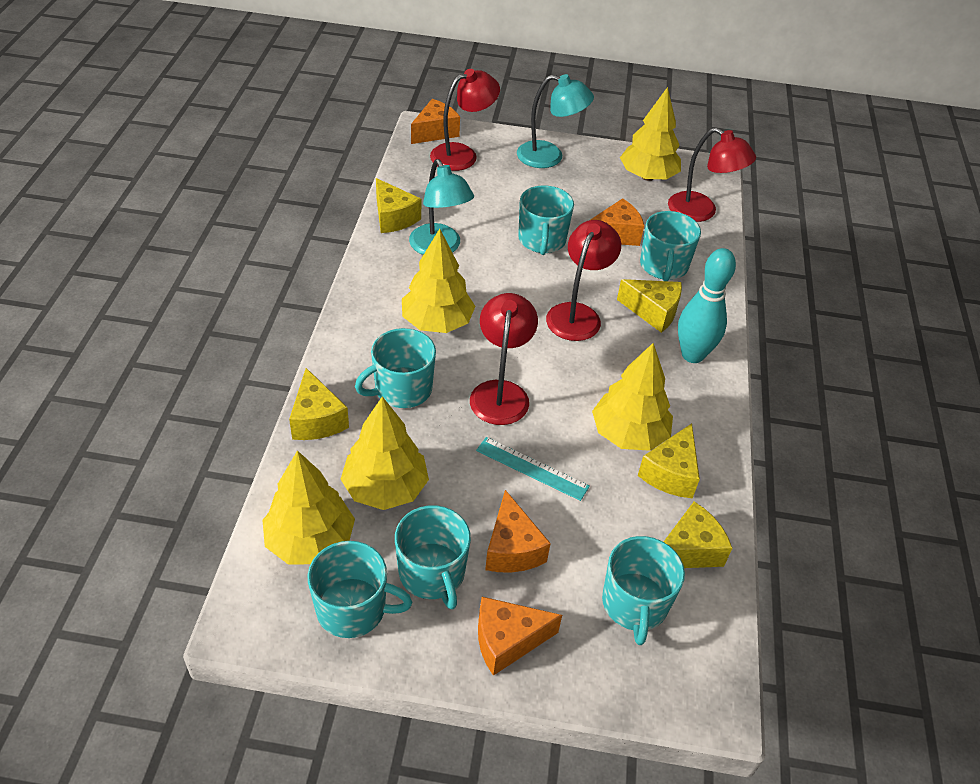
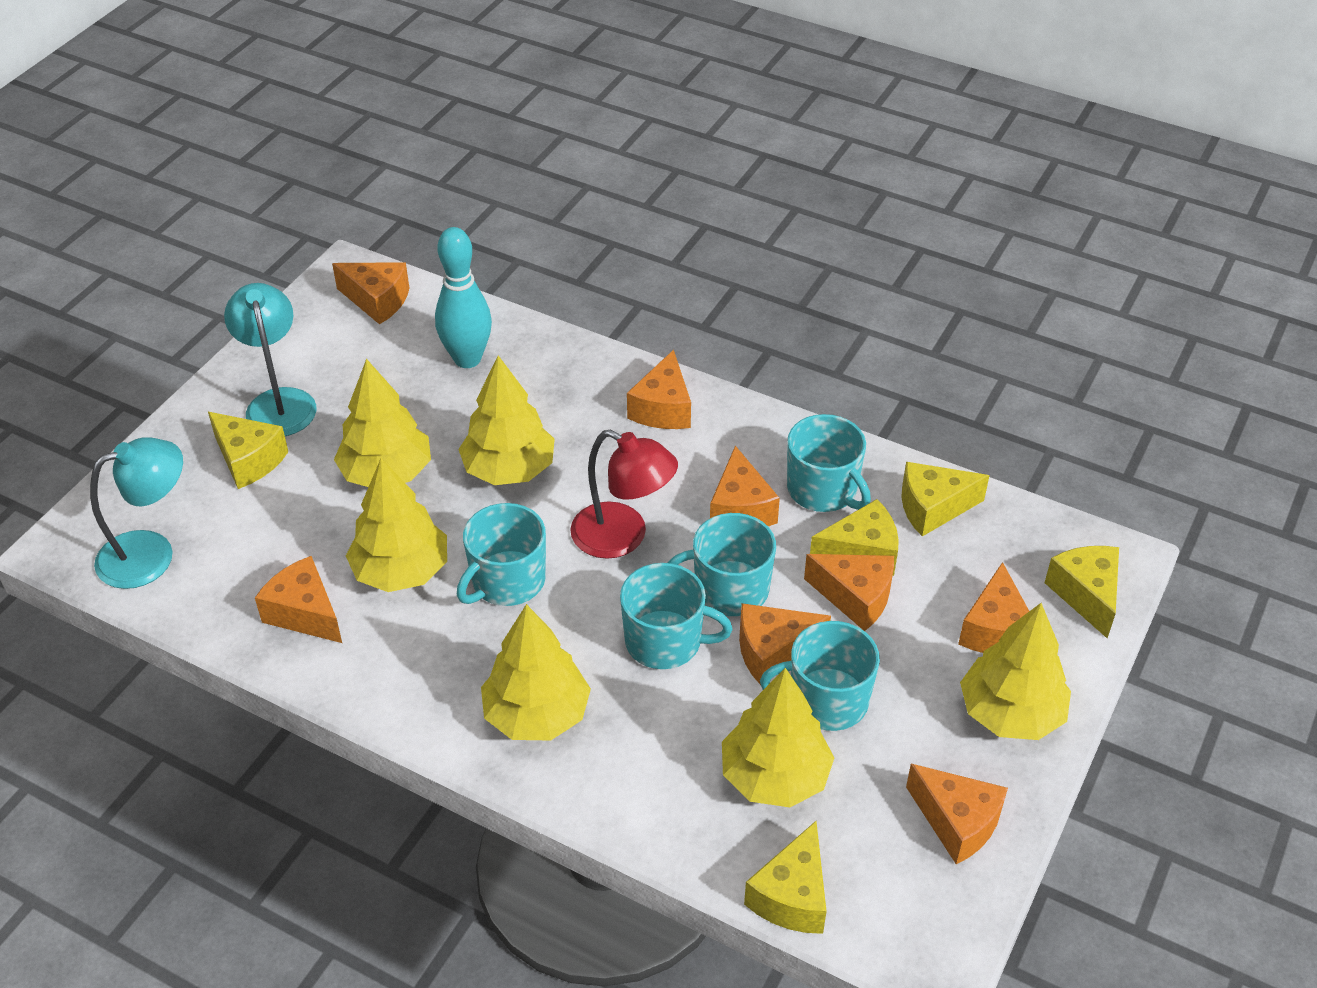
orange cheese: [411,99,460,144] [478,597,562,676] [485,490,551,572] [591,198,644,246] = 4 -> [255,556,342,643] [332,262,409,324] [627,350,691,429] [710,446,780,526] [739,603,831,685] [804,554,894,631] [906,764,1008,864] [958,562,1029,653] = 8
red lamp: [430,69,500,171] [470,293,538,425] [546,220,621,341] [668,128,756,222] = 4 -> [570,430,678,559] = 1
turquoise mug: [307,541,412,638] [355,328,436,408] [395,505,471,609] [518,186,574,255] [602,536,685,645] [640,211,701,281] = 6 -> [457,503,546,606] [620,563,733,669] [667,513,776,616] [760,621,880,731] [787,414,871,512] = 5
turquoise ruler: [476,437,590,501] = 1 -> none = 0
yellow tree: [262,450,355,565] [340,396,429,510] [402,229,475,333] [592,343,673,451] [620,87,681,181] = 5 -> [334,359,431,487] [346,458,447,592] [458,355,555,485] [481,604,591,741] [722,668,834,807] [960,603,1071,740] = 6

